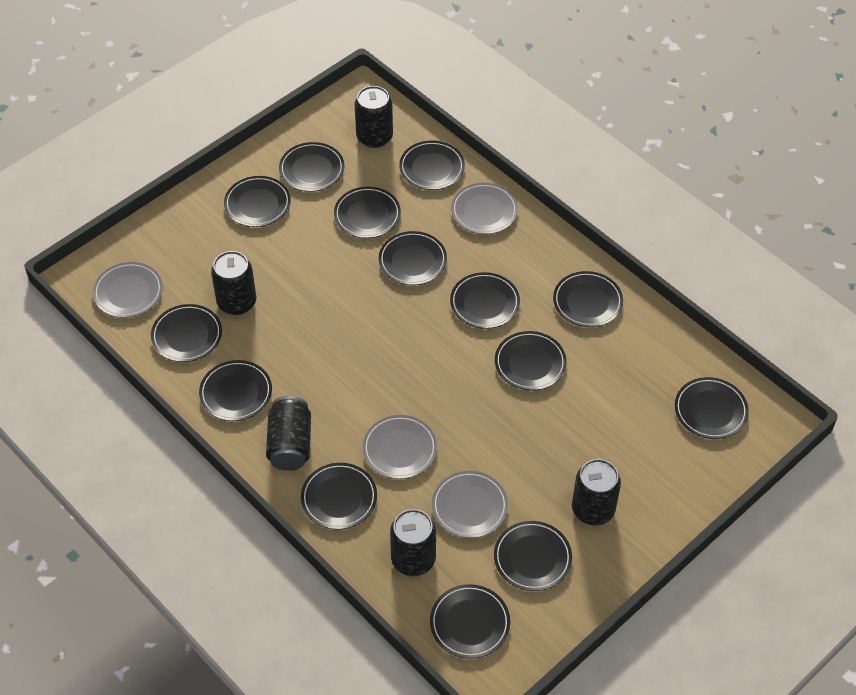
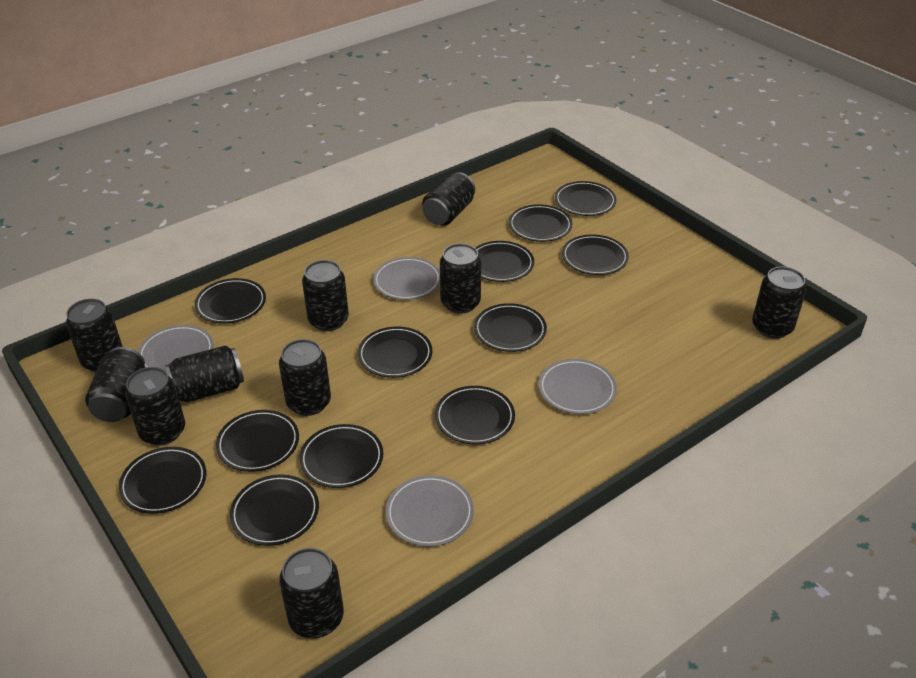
black can: [211,251,256,315] [266,396,311,471] [355,86,393,148] [390,509,436,576] [572,459,621,525] = 5 -> [66,299,123,372] [85,347,145,422] [125,367,185,446] [165,345,244,402] [279,339,331,416] [279,548,344,638] [302,260,349,331] [422,172,475,225] [440,243,481,314] [752,266,806,339] = 10
black plate: [151,304,222,362] [199,360,272,421] [224,176,291,227] [279,142,344,192] [301,463,377,529] [334,187,401,238] [379,231,447,285] [399,141,465,190] [430,584,510,659] [450,272,520,329] [494,521,572,591] [495,331,567,390] [553,271,623,327] [675,377,749,439] = 14 -> [119,447,207,514] [195,278,266,324] [216,410,299,472] [230,474,319,546] [299,424,383,488] [358,326,433,378] [435,386,515,444] [474,303,547,352] [475,241,534,282] [509,204,572,242] [555,181,617,216] [562,235,629,275] = 12

